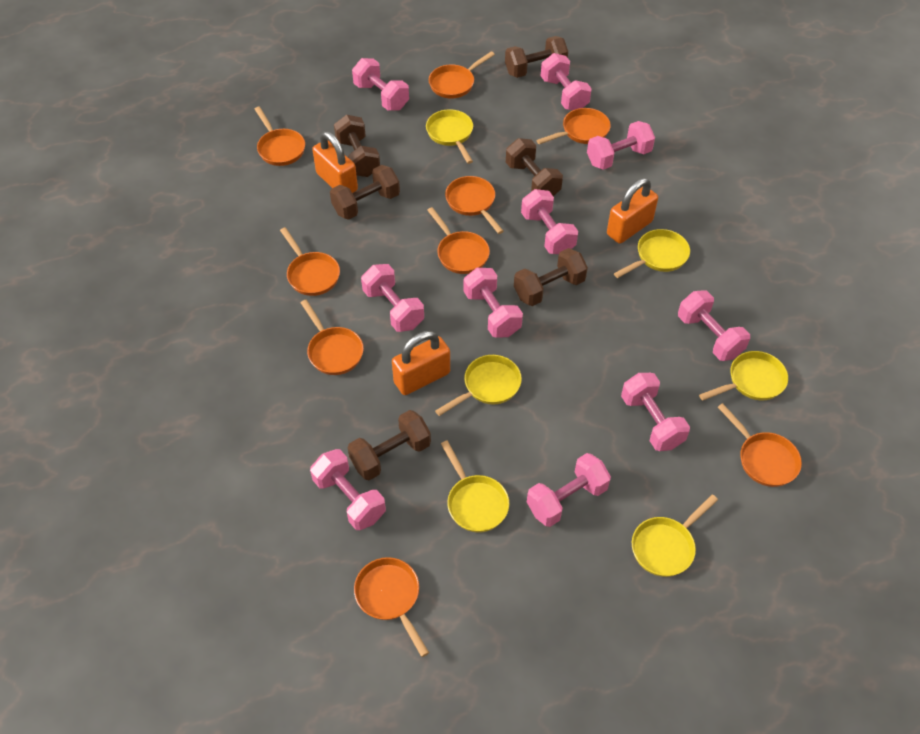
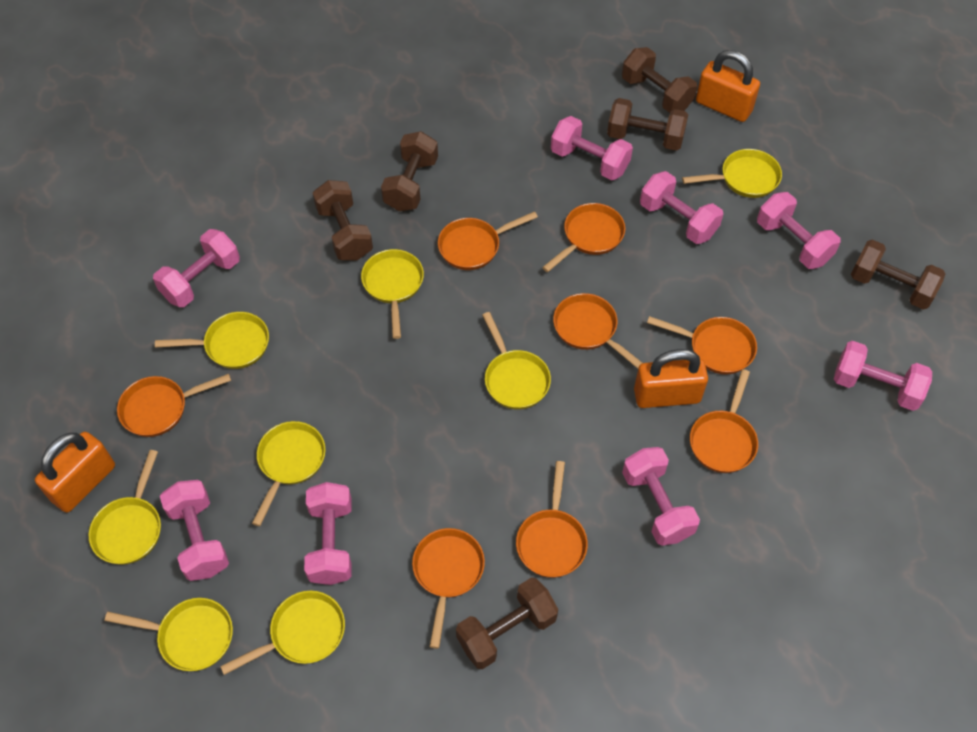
orange pan: [255,107,305,166] [280,227,340,296] [301,300,364,375] [354,557,429,657] [427,207,490,274] [429,51,495,99] [445,176,504,234] [536,108,611,144] [718,403,802,487] = 9 -> [117,374,231,437] [412,528,485,649] [438,211,538,270] [516,461,588,578] [542,203,625,272] [553,293,642,368] [647,316,757,374] [690,369,758,473] = 8
pink dumbbell: [310,449,386,530] [352,58,409,111] [361,264,424,332] [463,268,523,338] [521,189,578,254] [527,453,611,527] [541,53,592,111] [587,121,655,170] [621,373,690,451] [678,290,750,361] = 10 -> [153,229,240,307] [160,480,229,581] [304,482,352,585] [551,116,633,180] [622,447,700,546] [640,171,723,244] [757,192,841,269] [834,341,932,411] = 8
yellow pan: [426,109,473,164] [435,355,522,416] [441,441,509,533] [614,229,690,278] [632,494,718,577] [699,351,788,401] = 6 -> [89,450,161,565] [105,598,233,671] [155,312,269,369] [220,591,345,675] [252,421,326,526] [361,249,424,339] [482,312,551,410] [682,149,782,198] = 8

